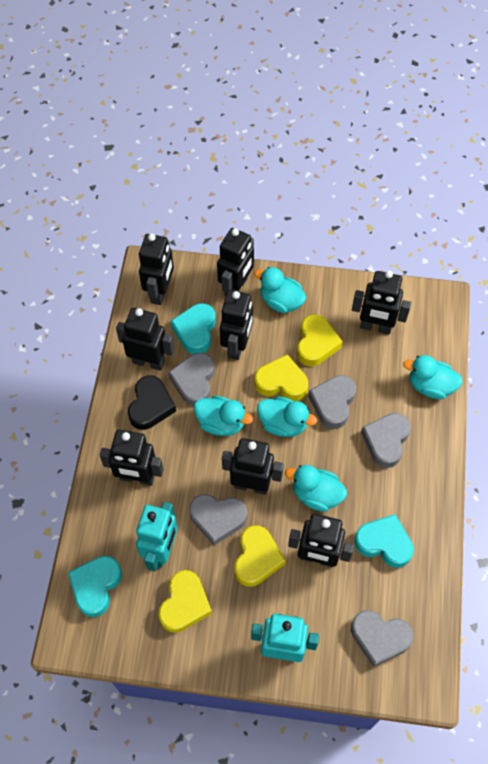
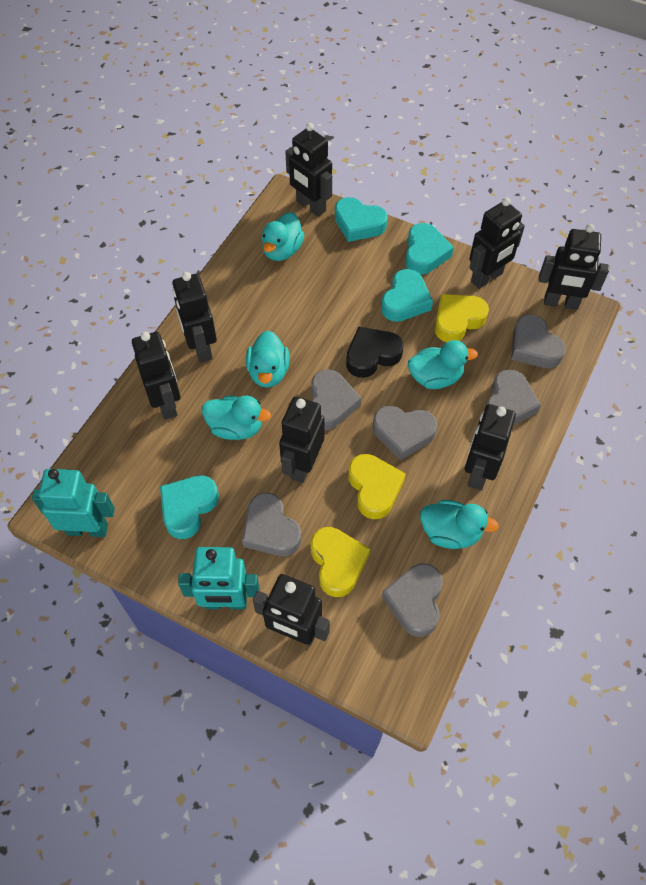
grey heart: [168,353,215,406] [189,494,247,545] [308,375,356,429] [351,610,414,667] [361,413,411,468] = 5 -> [242,493,301,556] [311,369,361,430] [373,406,437,460] [382,563,443,637] [484,369,541,425] [511,314,566,368] = 6
turquoise heart: [68,556,122,617] [170,303,216,354] [354,514,414,568] = 3 -> [160,475,219,539] [335,197,388,242] [381,269,433,322] [405,223,454,275] = 4
yellow heart: [158,570,212,633] [235,525,286,587] [254,354,308,401] [297,314,343,366] = 4 -> [310,527,370,597] [348,454,406,519] [435,294,489,342] = 3

